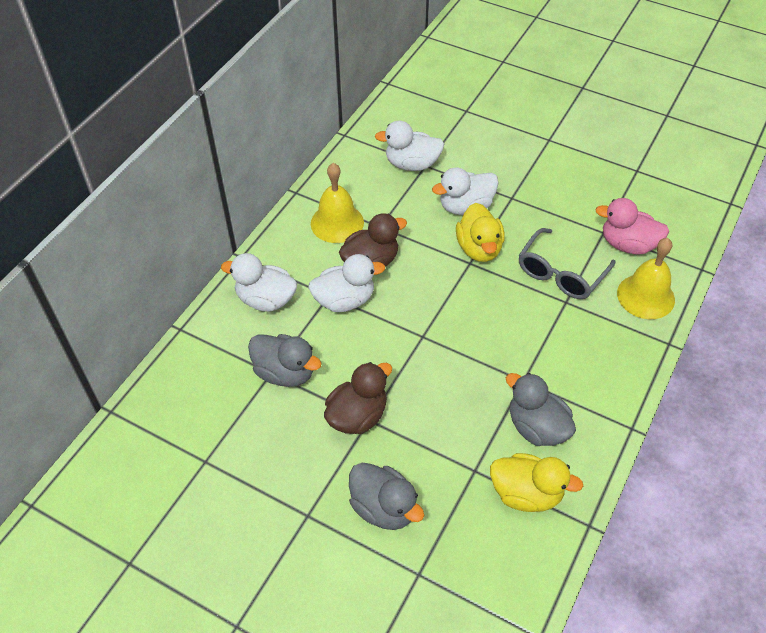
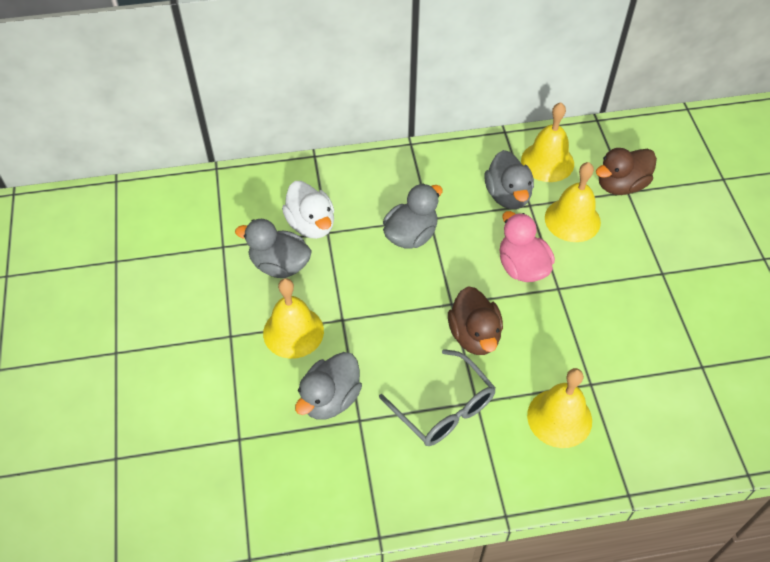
grey duck: [248,334,322,387] [349,463,424,530] [506,373,576,446] = 3 -> [235,219,312,278] [295,352,362,420] [383,183,443,248] [485,150,534,209] = 4
white duck: [221,253,297,312] [308,254,385,312] [375,120,444,171] [432,167,499,215] = 4 -> [282,181,334,239] = 1
yellow bell: [311,163,364,243] [617,238,675,319] = 2 -> [263,278,324,359] [521,102,574,182] [527,368,592,448] [545,162,601,242] = 4
yellow duck: [456,203,505,262] [490,453,583,512] = 2 -> none = 0

